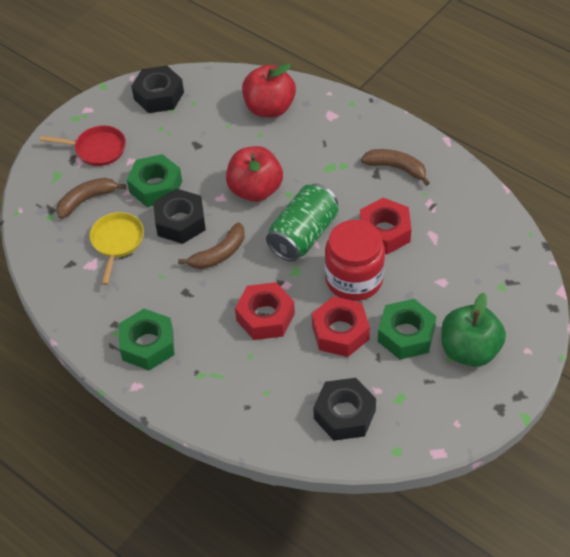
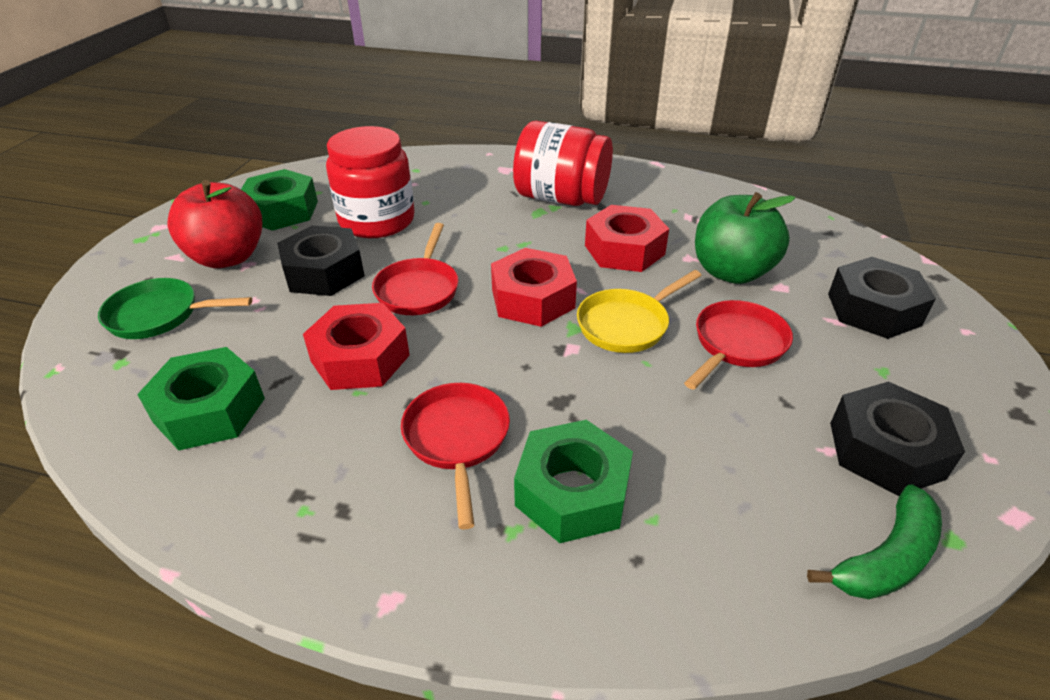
brown banana: [56,178,126,219] [178,222,245,269] [361,149,430,186] = 3 -> none = 0
green banana: none = 0 -> [807,485,942,599] = 1
green can: [266,183,338,262] = 1 -> none = 0
green pan: none = 0 -> [98,278,252,339] = 1
red apple: [226,146,283,202] [242,63,296,118] = 2 -> [167,180,262,268] = 1
red jar: [325,220,385,301] = 1 -> [326,126,415,238] [513,121,613,206] = 2
red pan: [40,125,126,166] = 1 -> [372,223,459,315] [401,383,510,530] [684,300,793,390] = 3

